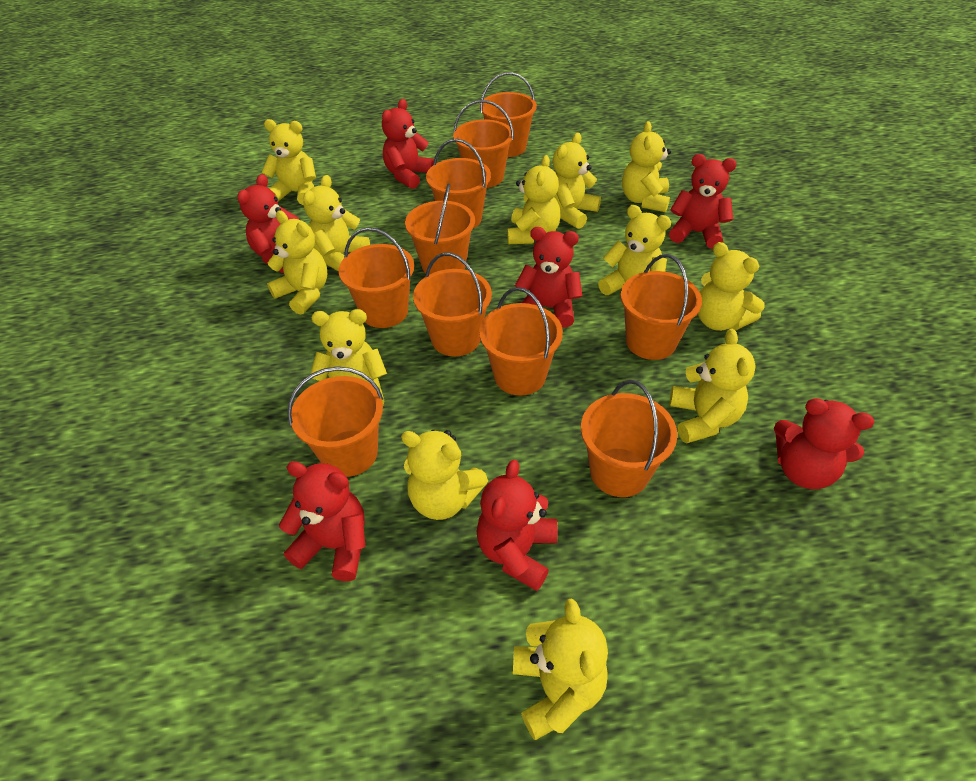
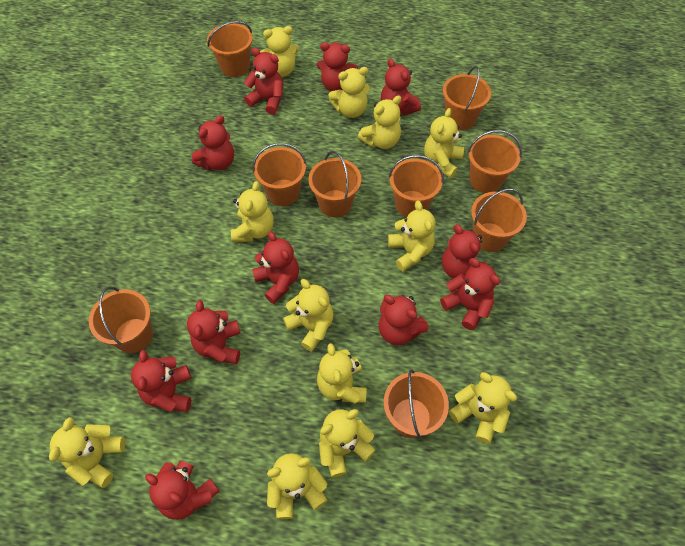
orange bucket: [287,366,383,477] [338,227,414,328] [405,183,475,275] [413,252,492,356] [426,139,491,228] [453,100,514,188] [479,287,563,396] [480,72,537,157] [581,380,677,497] [620,254,702,360] = 10 -> [89,287,153,353] [207,21,253,77] [252,143,307,206] [308,151,361,217] [384,369,449,438] [389,155,444,217] [443,66,491,130] [467,130,522,193] [471,189,527,252] = 9
red teddy bear: [237,174,299,273] [279,461,366,581] [382,99,434,189] [477,460,557,591] [515,227,583,328] [669,154,737,249] [774,398,874,489] = 7 -> [131,350,191,412] [145,461,219,520] [187,300,241,364] [192,115,234,170] [244,48,283,115] [252,231,299,304] [317,42,358,91] [378,295,428,345] [381,58,421,115] [440,258,500,330] [442,224,487,279] = 11

